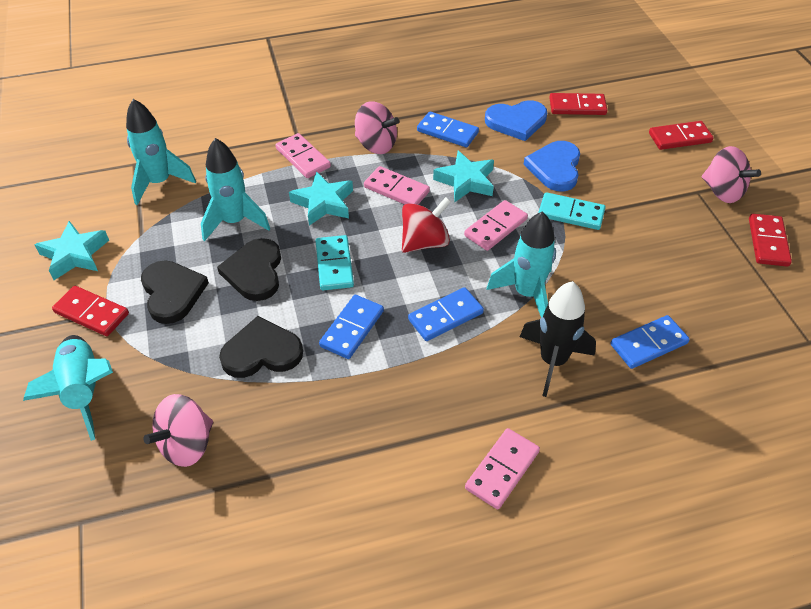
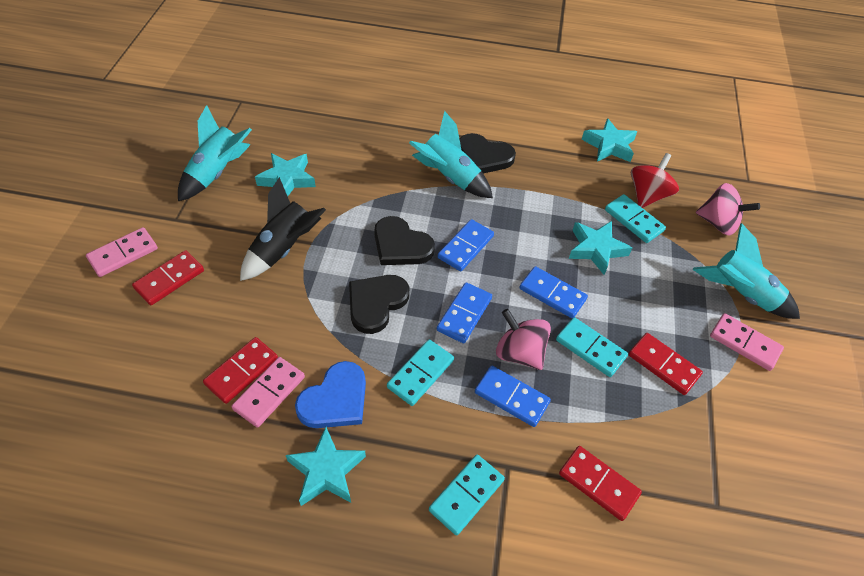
blue heart: [485,100,547,141] [524,141,580,191] = 2 -> [295,361,366,428] = 1
pink domino: [276,133,331,178] [364,166,430,205] [464,200,528,251] [465,428,540,510] = 4 -> [86,227,158,277] [231,357,305,428] [710,313,784,371] = 3
pink spinning top: [143,394,213,467] [355,101,399,154] [702,146,761,203] = 3 -> [496,309,551,370] [696,183,760,236] = 2
turquoise domino: [316,235,354,290] [538,192,606,230] = 2 -> [387,339,454,406] [429,454,505,535] [556,317,628,377] [605,194,666,243] = 4
turquoise rocket: [23,335,113,441] [126,99,196,205] [201,138,270,242] [487,211,556,317] = 4 -> [178,105,252,201] [409,111,493,198] [692,223,800,319] = 3
turquoise star: [35,221,109,280] [289,171,353,226] [433,151,494,202] = 3 -> [255,153,316,196] [286,427,366,506] [569,221,632,275] [581,118,637,162] = 4

